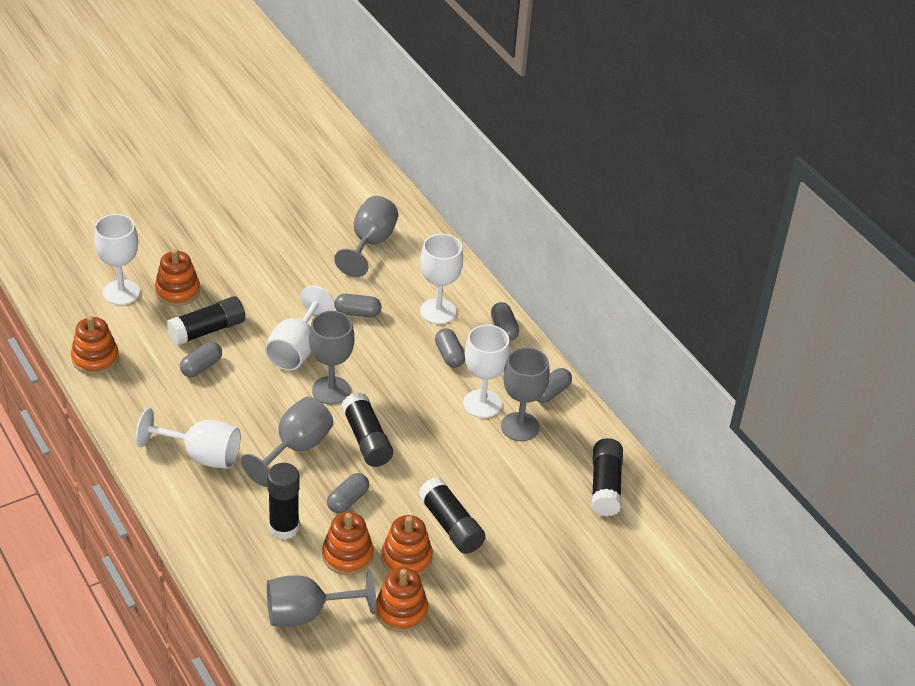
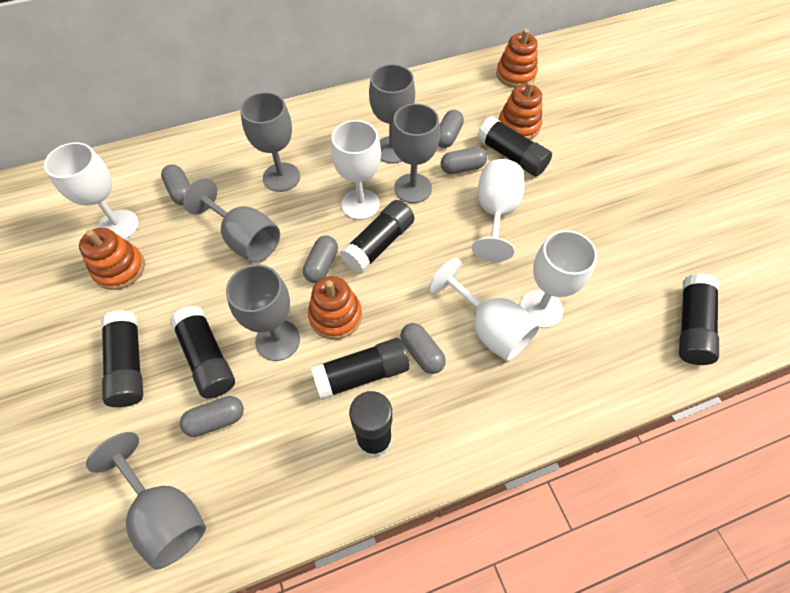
black glue stick: [167,296,245,346] [267,463,300,540] [341,392,393,467] [418,477,486,554] [591,438,623,517] = 5 -> [101,310,143,407] [170,306,235,398] [311,338,410,400] [340,200,415,274] [349,391,392,458] [477,116,552,176] [679,273,719,365] = 7
grey goblet: [241,397,333,487] [267,571,376,626] [309,311,354,404] [334,196,398,277] [501,347,550,441] = 5 -> [86,432,206,570] [183,178,280,262] [226,264,300,361] [240,92,300,192] [369,64,415,164] [391,103,440,203] = 6
orange stacking toy: [71,316,119,375] [155,249,200,306] [322,512,374,575] [376,567,428,632] [382,515,433,576] = 5 -> [79,228,145,290] [308,276,362,339] [496,29,538,88] [499,81,542,140] = 4

